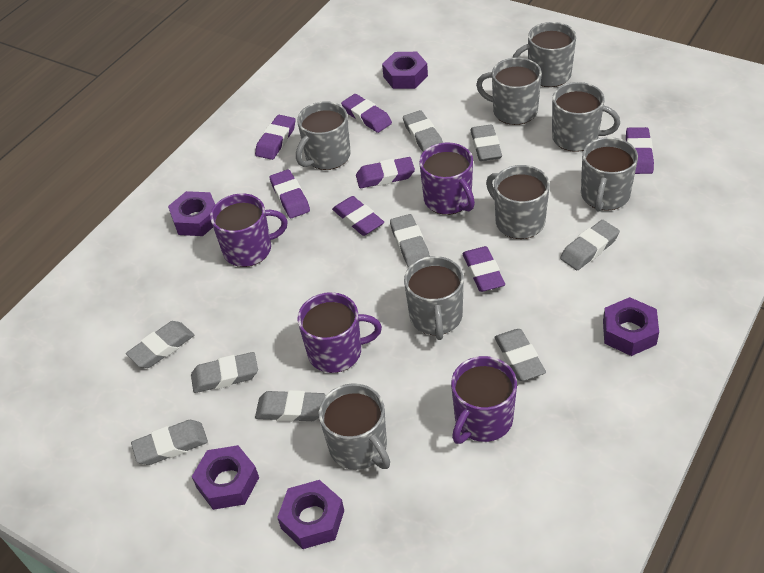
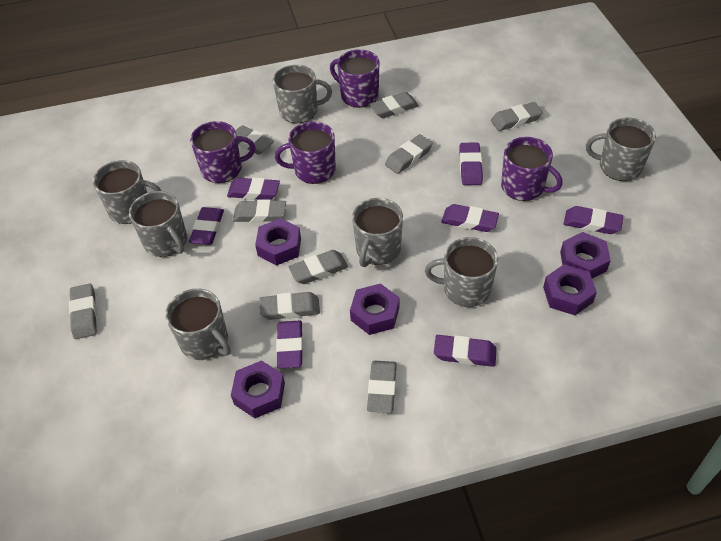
grey mug: [296,101,351,170] [319,383,390,470] [404,256,464,340] [476,58,542,125] [486,165,550,239] [512,22,576,87] [552,82,620,152] [581,137,638,212] = 8 -> [93,160,161,224] [129,191,187,257] [165,288,231,360] [273,65,332,123] [352,198,403,267] [425,237,498,307] [586,118,656,181] = 7

